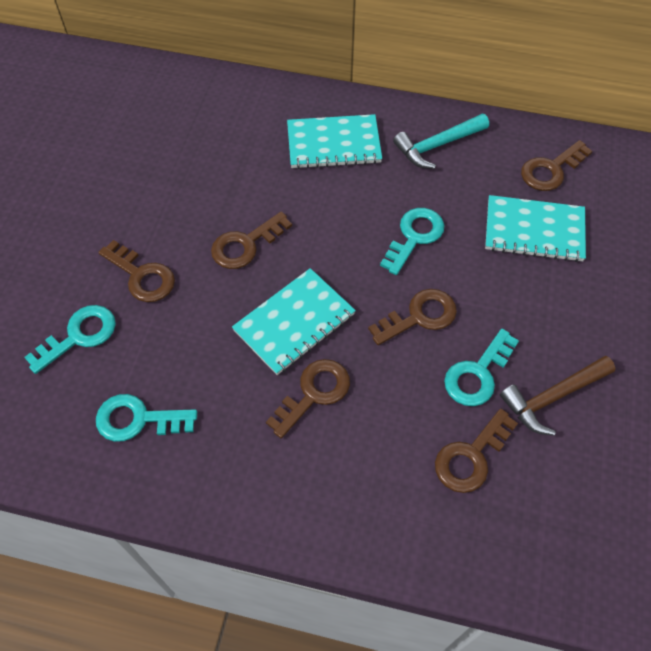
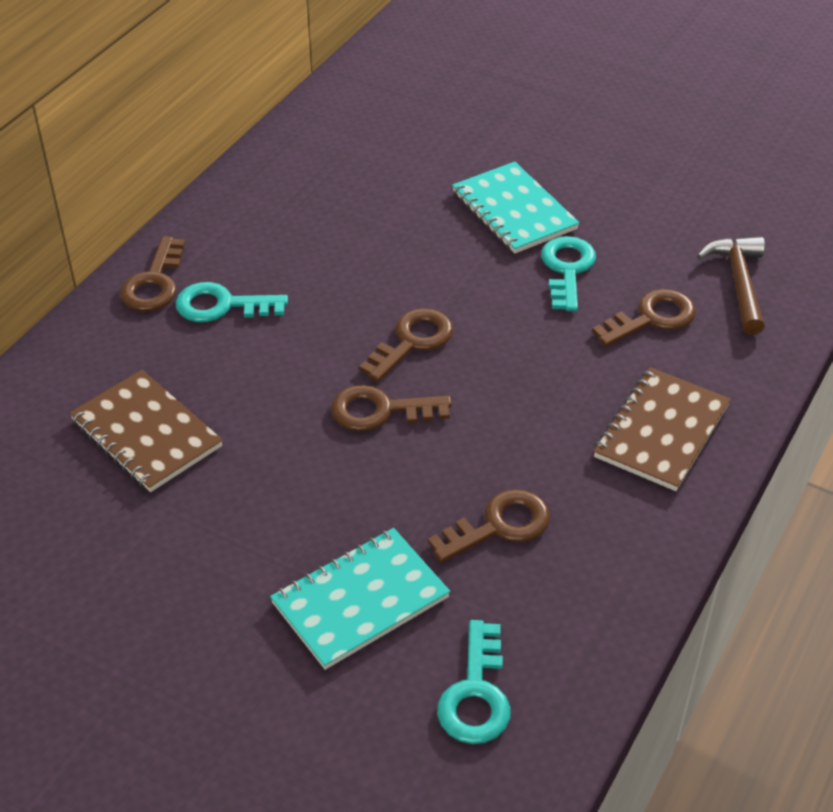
brown key: [99,240,175,302] [211,211,292,269] [266,359,350,438] [368,289,457,345] [435,408,518,493] [521,140,592,191] = 6 -> [120,236,186,311] [331,385,452,431] [359,308,453,382] [428,489,550,563] [592,289,696,347] = 5
brown notebook: none = 0 -> [70,370,223,492] [594,367,731,491] = 2
turquoise hammer: [393,114,489,169] = 1 -> none = 0
turquoise key: [24,305,116,374] [96,394,197,442] [380,208,445,275] [444,329,519,406] = 4 -> [175,282,288,322] [437,620,510,744] [541,236,596,311] = 3
turquoise notebook: [232,268,356,375] [287,114,382,169] [485,195,586,262] = 3 -> [270,528,450,670] [452,162,580,254] = 2

